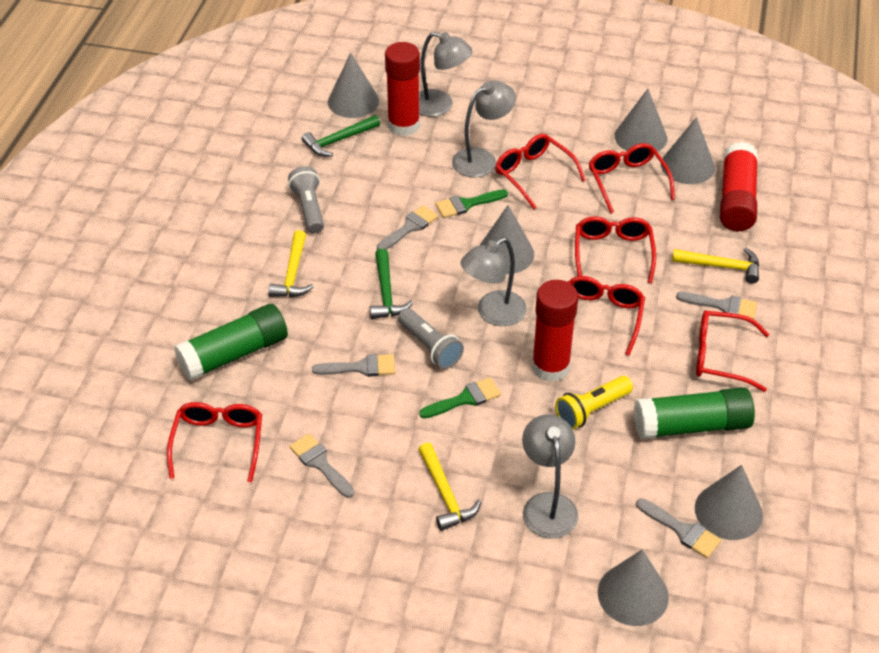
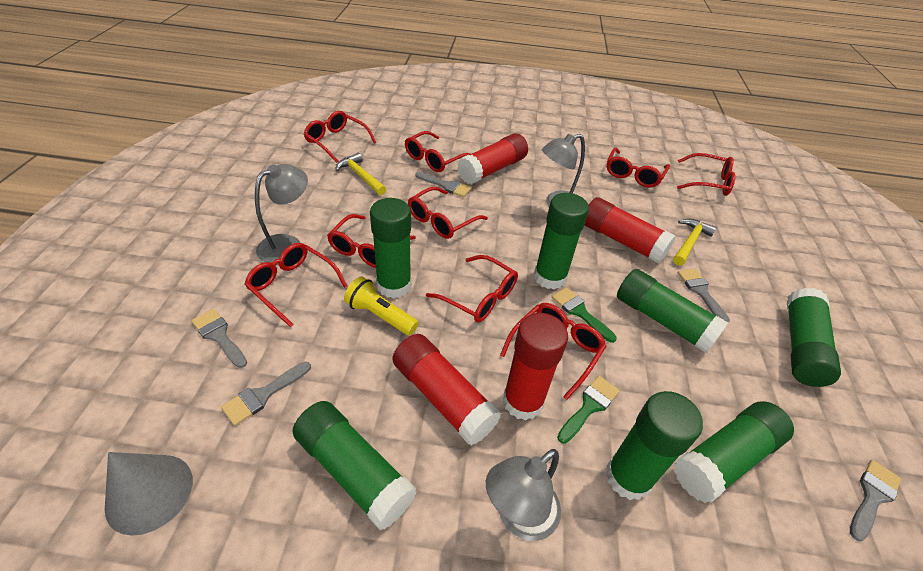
green glue stick: [174,304,288,381] [634,387,755,439] = 2 -> [293,401,417,530] [370,198,412,298] [534,193,589,289] [606,391,703,500] [617,269,729,354] [674,401,794,503] [787,287,841,387] = 7
green hammer: [302,115,380,157] [370,249,413,319] = 2 -> none = 0
grey cone: [328,53,379,118] [479,205,534,274] [598,550,669,626] [615,89,667,152] [661,117,715,184] [695,465,763,540] = 6 -> [105,452,193,536] = 1
grey flashlight: [288,166,324,233] [398,308,464,369] = 2 -> none = 0
grey lamp: [419,32,473,117] [452,81,516,177] [460,238,527,326] [522,414,578,538] = 4 -> [255,164,308,264] [486,449,561,541] [542,134,585,206] = 3
red glasses: [167,402,262,482] [495,134,586,209] [568,276,645,356] [575,216,656,283] [589,143,675,213] [696,310,769,392] = 6 -> [244,243,348,327] [304,111,376,163] [327,214,416,268] [405,131,470,172] [408,187,488,239] [426,255,518,323] [500,303,607,400] [607,148,670,187] [677,153,736,196] = 9
red glue stick: [385,42,420,136] [532,280,578,381] [720,142,758,231] = 3 -> [392,334,501,446] [457,133,528,184] [503,313,568,420] [585,197,676,264] = 4
yellow hammer: [268,230,314,297] [418,442,481,531] [672,248,759,284] = 3 -> [335,153,386,195] [673,219,717,265] = 2

